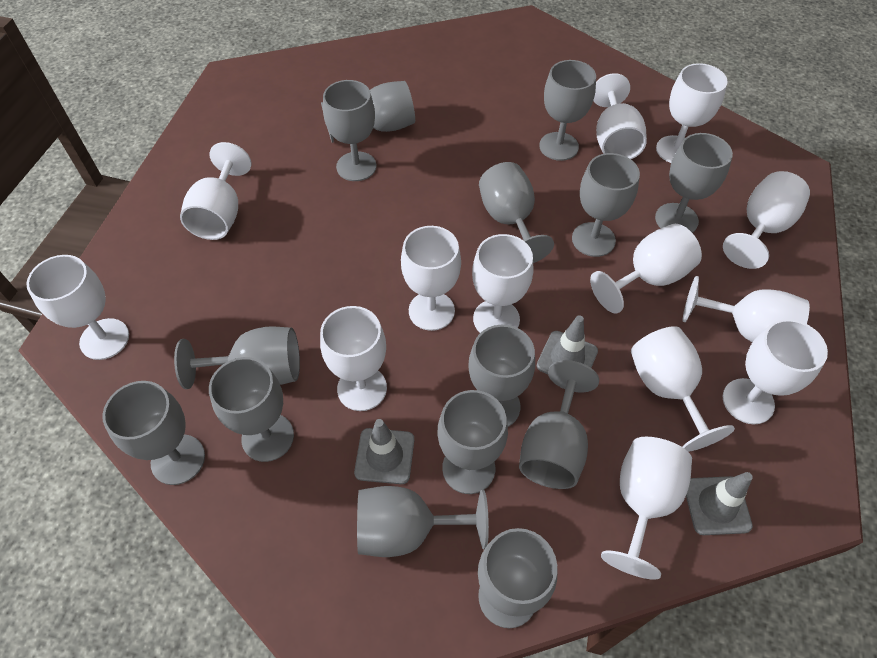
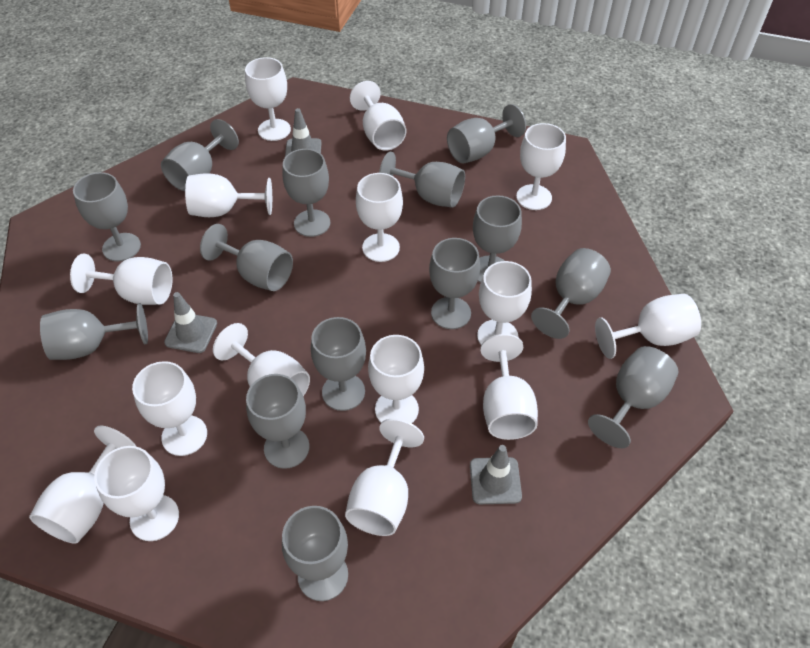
white goblet: [26,255,129,360] [180,142,251,240] [320,306,387,411] [401,226,461,331] [472,234,534,333] [590,224,702,313] [593,73,647,159] [601,437,692,580] [631,326,735,452] [656,63,728,163] [683,276,810,342] [723,171,810,269] [723,319,828,424] = 13 -> [29,426,136,544] [70,254,172,305] [94,446,179,541] [132,361,207,456] [185,173,272,217] [213,323,310,396] [245,57,291,141] [345,419,424,536] [350,81,406,151] [356,173,403,262] [368,335,424,423] [477,261,532,345] [480,334,538,440] [516,123,566,210] [595,294,701,359] = 15

